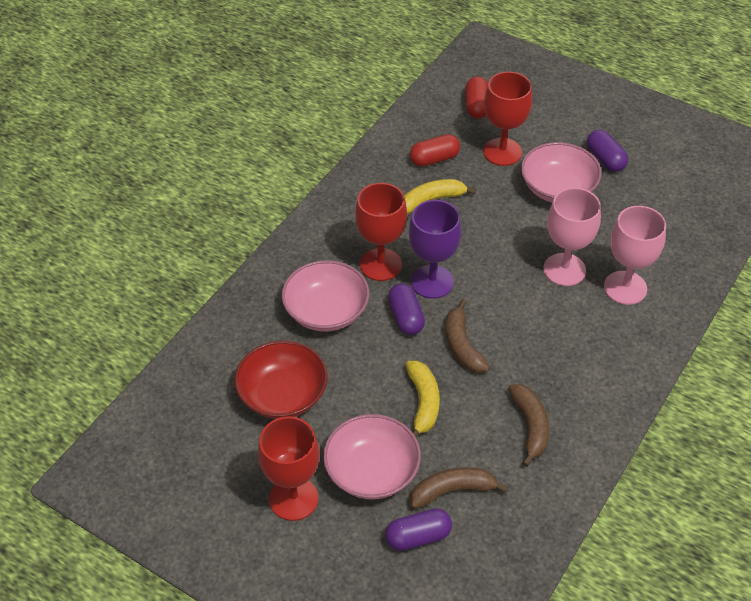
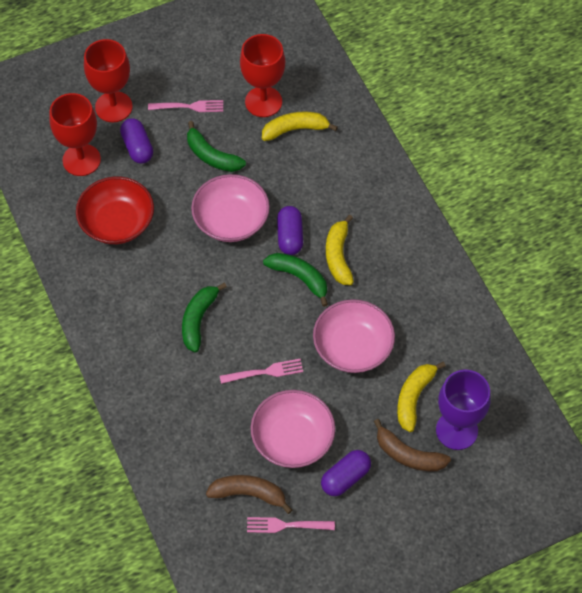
brown banana: [410,467,508,509] [446,299,490,373] [508,384,549,467] = 3 -> [206,475,292,514] [374,419,451,471] = 2
green banana: none = 0 -> [182,282,227,352] [187,121,246,172] [263,253,328,307] = 3
pink fork: none = 0 -> [148,100,223,112] [220,359,303,384] [247,517,335,533] = 3
pink goblet: [543,188,601,286] [604,206,666,305] = 2 -> none = 0
red capsule: [410,134,460,167] [465,76,488,119] = 2 -> none = 0
yellow banana: [404,179,476,214] [406,361,440,437] = 2 -> [262,111,338,141] [326,215,354,285] [397,362,446,432] = 3

